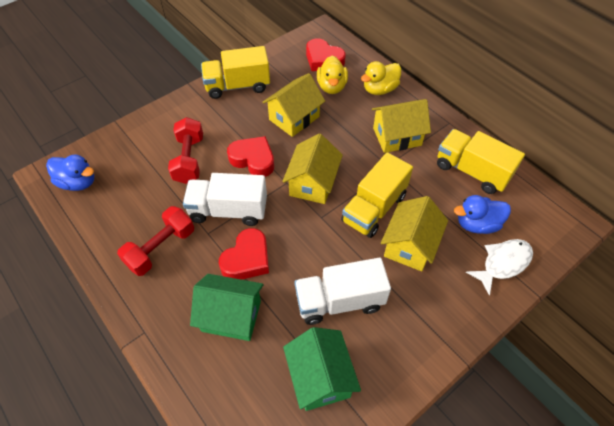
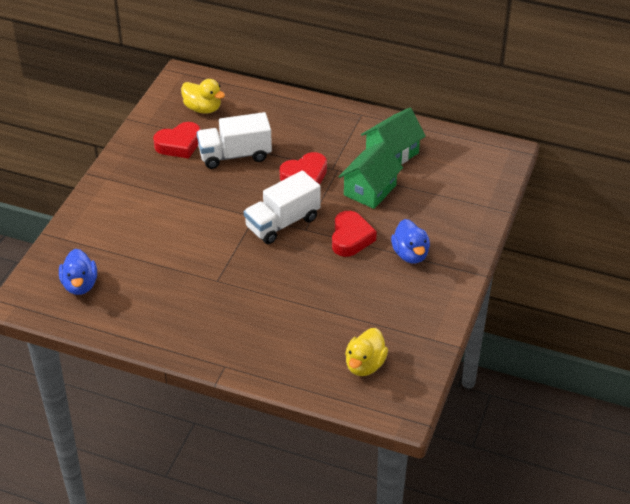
red dumbbell: [117,206,194,276] [168,117,203,184] = 2 -> none = 0
white fish: [466,239,533,295] = 1 -> none = 0
yellow house: [262,73,325,137] [282,134,343,204] [372,99,431,153] [381,196,448,271] = 4 -> none = 0
yellow truck: [201,46,270,99] [341,152,413,238] [437,129,525,194] = 3 -> none = 0

